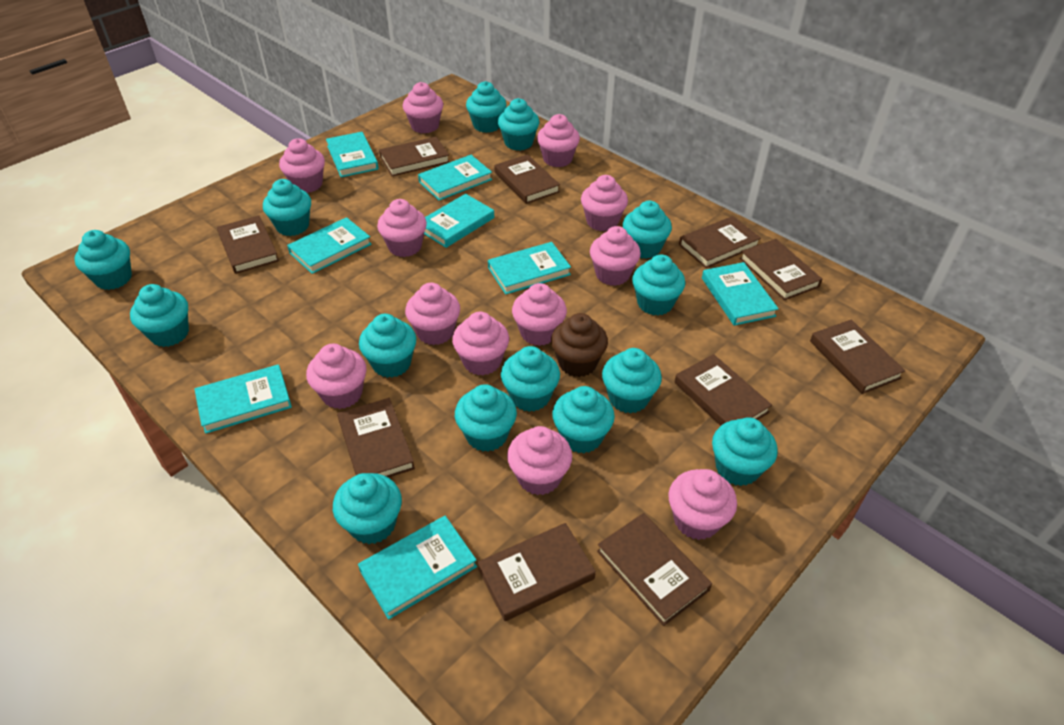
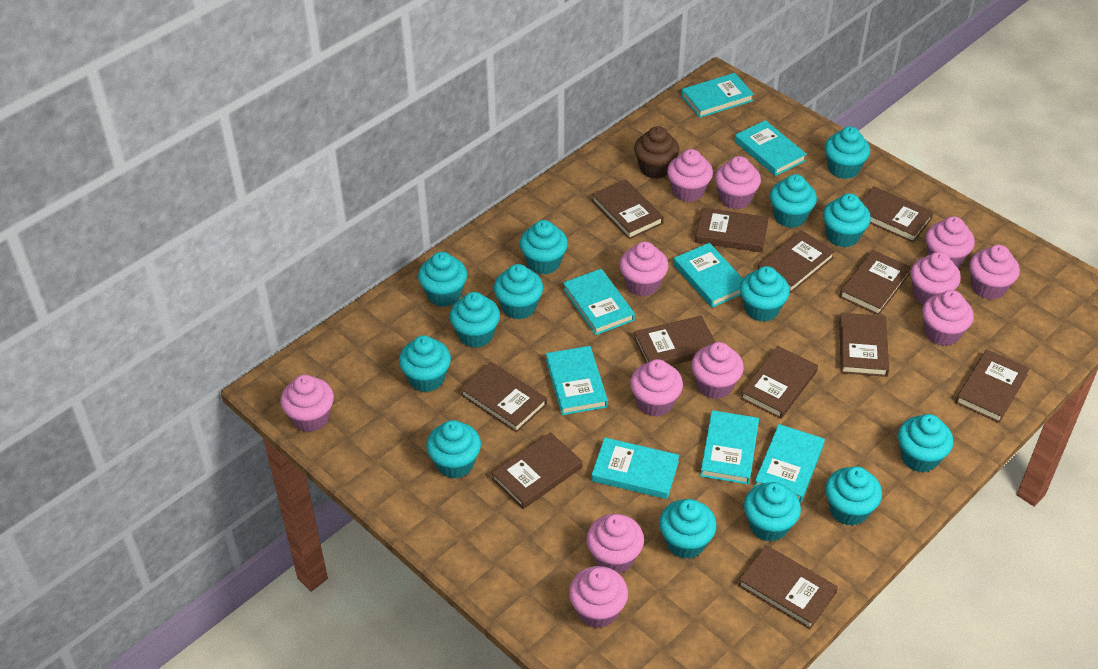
brown book: [217,215,279,274] [337,398,415,478] [379,137,450,176] [477,523,596,621] [494,154,560,204] [597,513,712,626] [674,354,772,426] [679,216,761,268] [740,239,823,300] [810,320,905,394] = 10 -> [460,362,547,433] [491,432,582,509] [592,179,664,239] [634,315,715,365] [695,207,769,253] [738,545,838,629] [740,346,818,419] [758,230,835,293] [839,250,912,315] [839,313,889,377] [861,186,934,243] [955,349,1030,423] = 12

